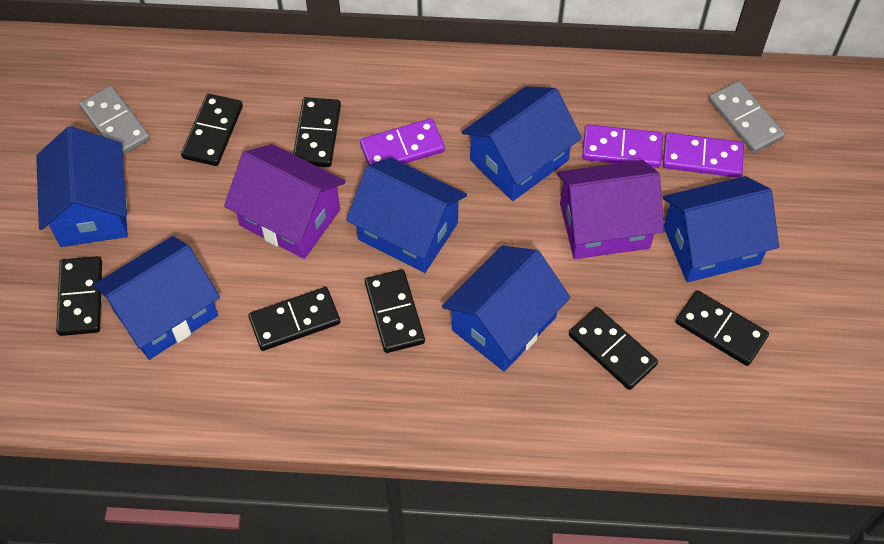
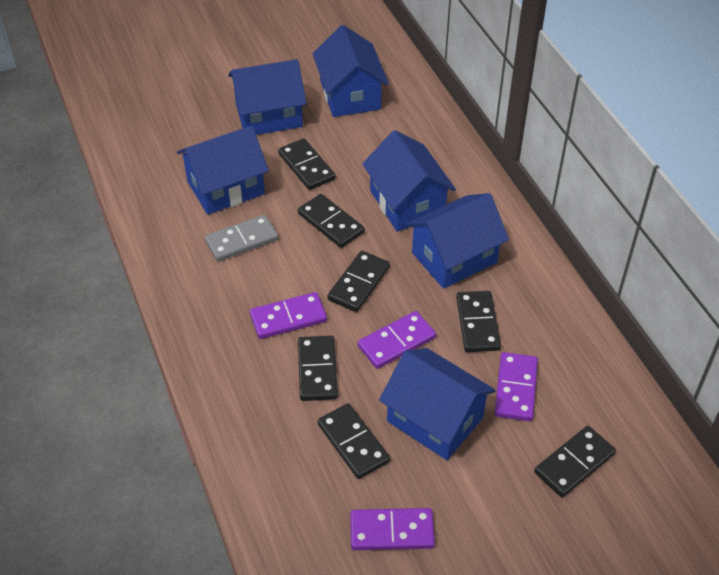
grey domino: [79,86,150,155] [709,81,785,153] = 2 -> [205,215,278,262] = 1
purple domino: [360,118,445,165] [582,124,663,168] [663,133,744,178] = 3 -> [250,292,327,339] [350,508,435,550] [358,311,436,369] [494,352,538,421] = 4
purple house: [224,144,346,259] [557,160,664,259] = 2 -> none = 0

